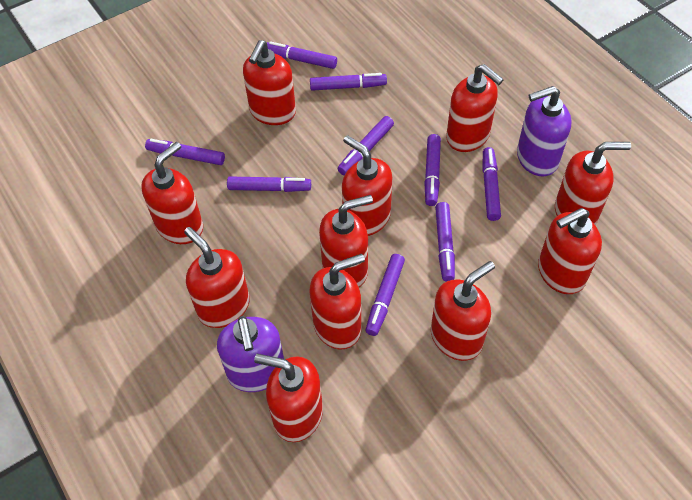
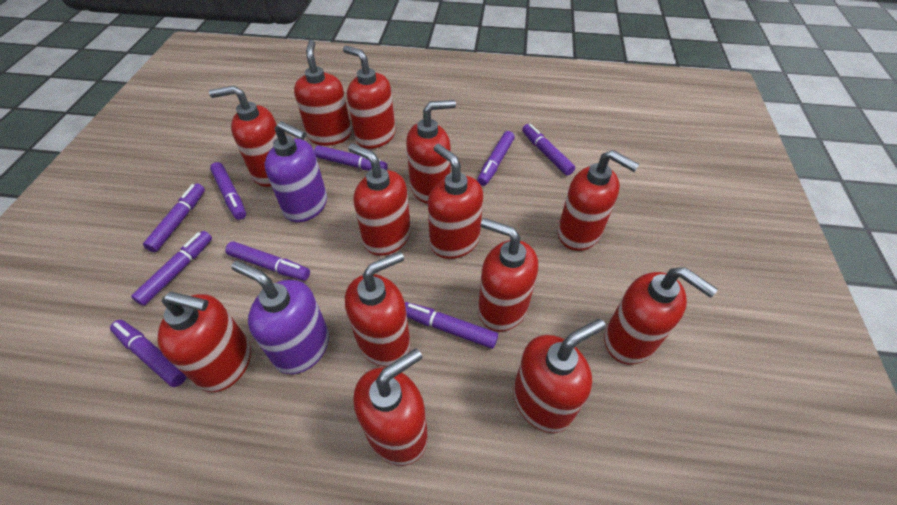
red soap dispenser: [141,142,203,244] [184,227,250,328] [243,40,296,125] [254,354,323,442] [310,254,365,350] [319,195,373,287] [342,135,392,236] [431,261,495,361] [446,64,504,152] [538,208,602,294] [555,142,631,226] = 11 -> [157,292,251,392] [209,86,278,187] [294,40,352,146] [343,46,395,149] [345,251,411,367] [348,143,411,256] [354,348,428,466] [406,100,456,204] [428,144,483,259] [478,218,538,332] [513,319,606,433] [558,150,639,251] [604,267,718,365] = 13

